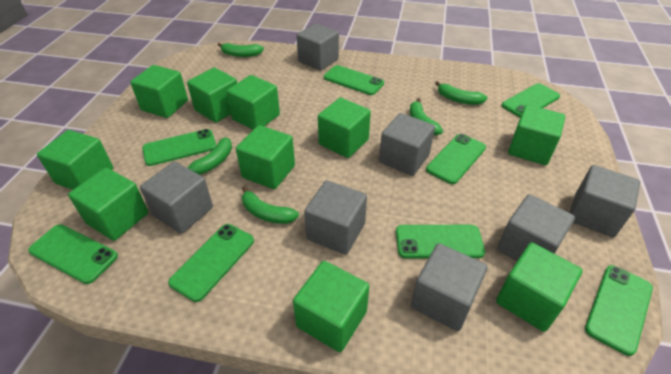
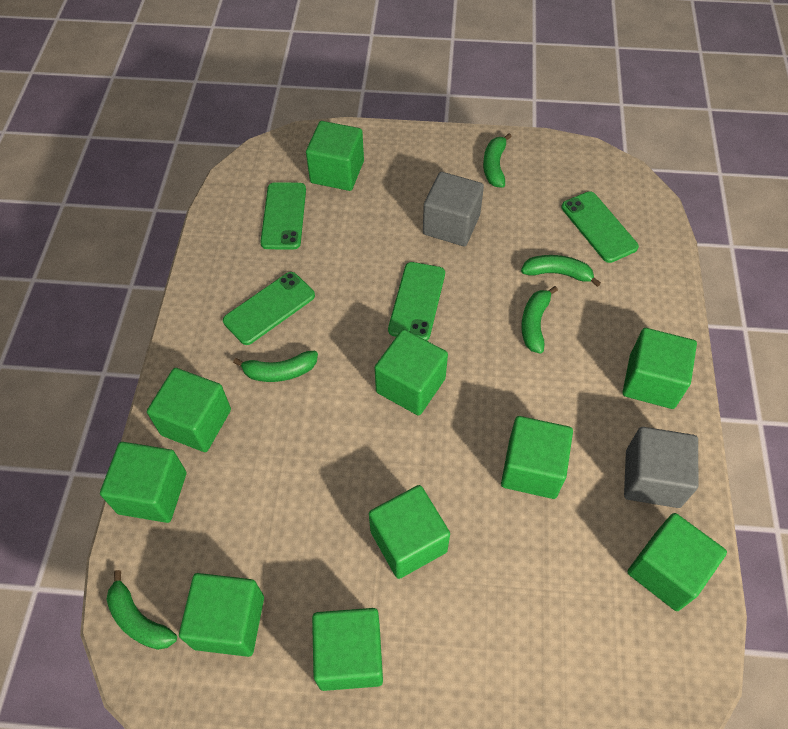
green phone: [28,224,118,284] [142,129,217,166] [168,224,254,302] [324,65,384,95] [396,225,485,259] [426,134,486,184] [502,83,560,117] [585,265,653,356] = 8 -> [223,272,315,345] [260,182,306,250] [388,262,445,341] [561,191,639,263] = 4
grey cube: [140,161,213,234] [296,23,339,71] [304,180,367,255] [379,113,435,176] [411,243,488,331] [497,194,575,261] [570,165,640,237] = 7 -> [423,172,484,246] [624,427,699,508] = 2

